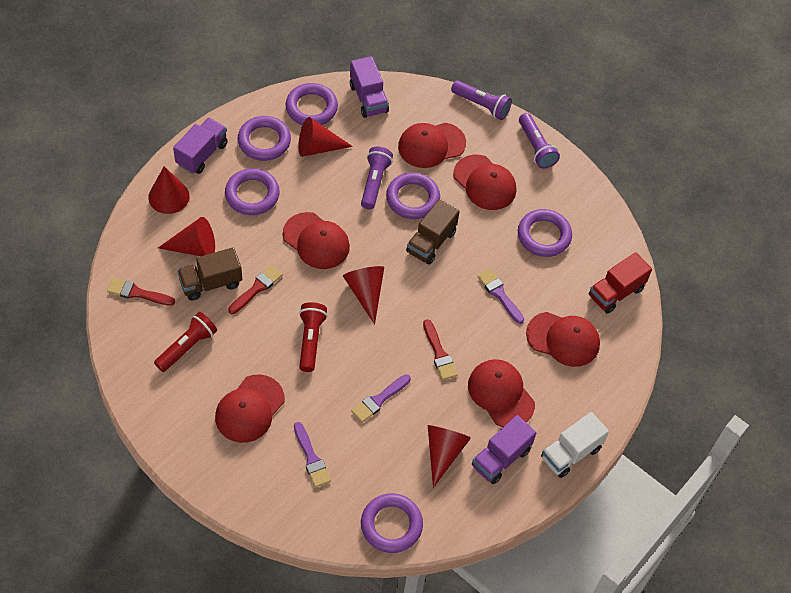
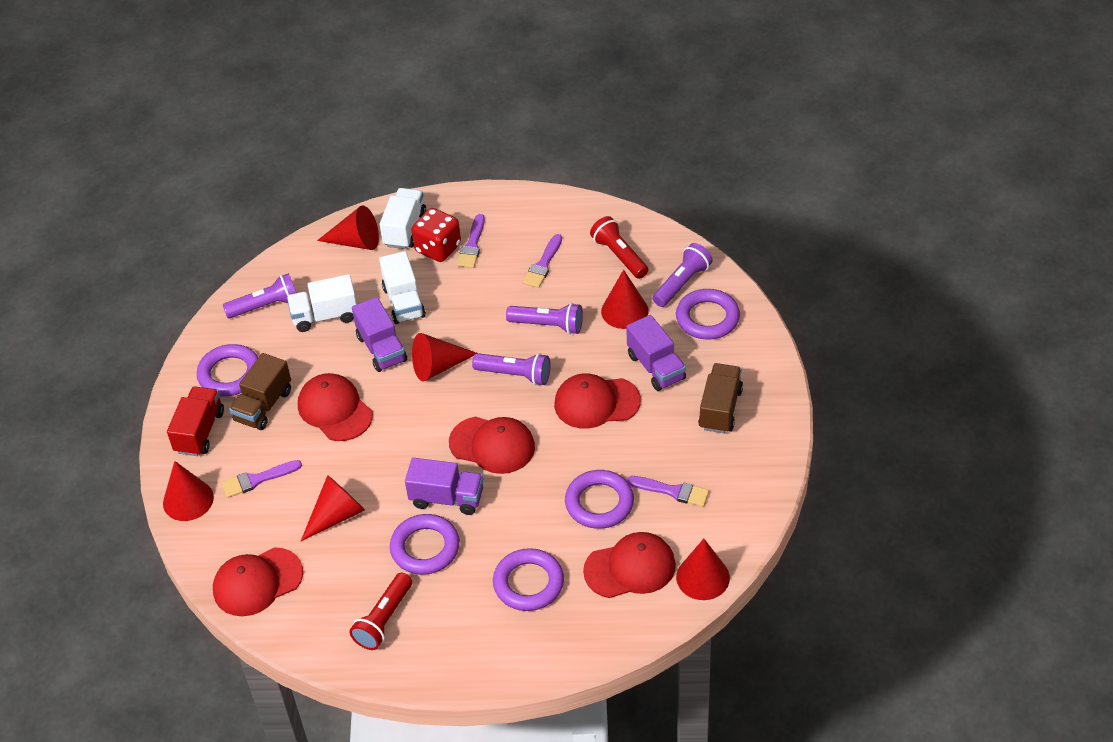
purple brush: [294,422,331,487] [351,374,411,423] [477,269,524,324] = 3 -> [222,460,302,498] [457,214,485,268] [523,234,562,288] [627,476,709,507] = 4
purple flashlight: [361,146,393,210] [451,80,512,120] [519,113,560,169] = 3 -> [223,273,296,318] [472,353,551,385] [506,303,583,334] [653,243,713,307] = 4
purple ring: [225,168,280,215] [237,116,291,161] [285,83,338,125] [361,493,423,553] [386,172,440,219] [518,209,572,257] = 6 -> [197,344,258,397] [390,514,460,575] [493,548,564,611] [565,470,634,529] [676,289,740,340] = 5
red brush: [107,278,175,306] [228,265,283,314] [423,319,458,380] = 3 -> none = 0
red cap: [215,374,284,443] [283,212,350,269] [398,123,466,168] [453,155,516,210] [468,359,535,427] [526,312,600,367] = 6 -> [213,547,303,616] [298,373,373,441] [449,417,535,474] [554,373,641,429] [583,532,676,598] = 5
red cone: [148,166,190,214] [158,217,215,256] [298,117,353,157] [343,266,384,325] [428,425,471,488] = 5 -> [163,461,214,521] [301,475,365,541] [317,205,379,250] [412,333,477,382] [601,270,648,329] [676,539,730,600] = 6
red dice: none = 0 -> [411,208,461,262] = 1
white truck: [541,412,609,478] = 1 -> [287,274,357,332] [379,251,426,324] [380,188,426,249] = 3

